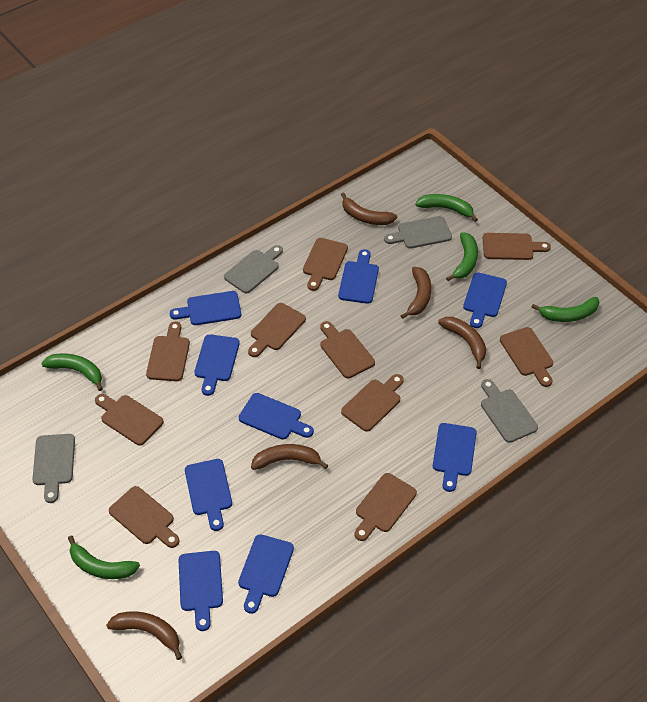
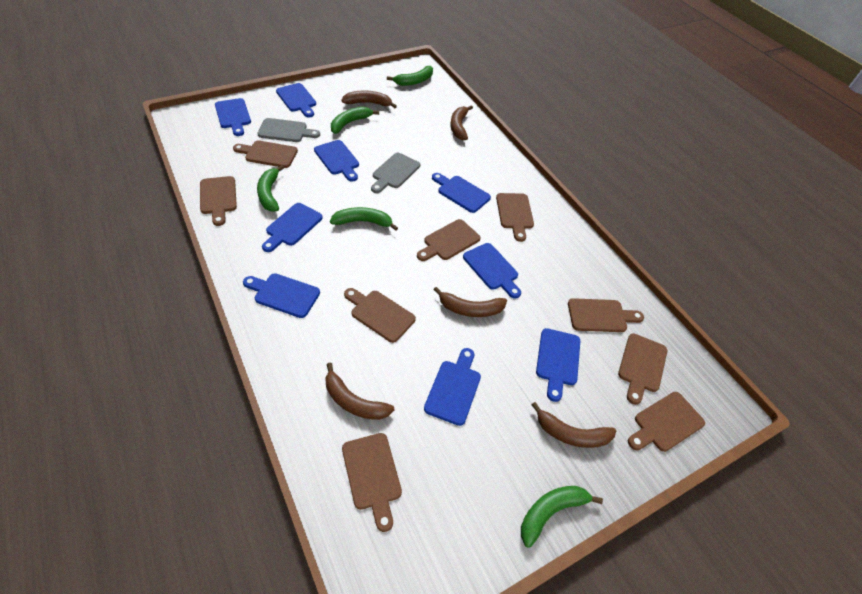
brown cutting board: [95,394,164,446] [109,486,180,548] [146,322,190,381] [248,303,306,357] [303,238,348,291] [320,321,375,378] [341,374,404,432] [355,473,417,541] [483,233,551,260] [500,327,553,387] = 10 -> [200,176,237,226] [233,140,298,168] [342,433,402,532] [344,288,416,343] [417,219,481,261] [496,193,534,242] [568,298,644,332] [618,333,667,405] [628,392,705,452] = 9
grey cutting board: [32,434,75,503] [224,245,283,293] [384,216,452,248] [481,379,538,443] = 4 -> [257,118,320,142] [371,153,420,193] = 2

